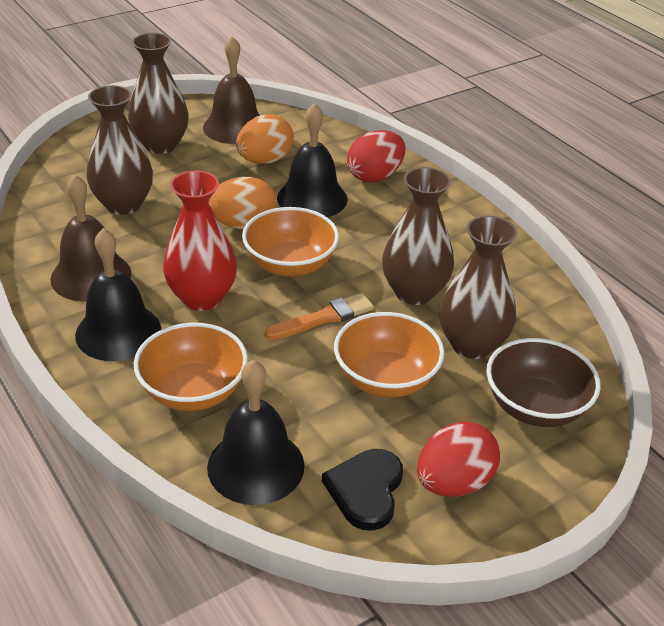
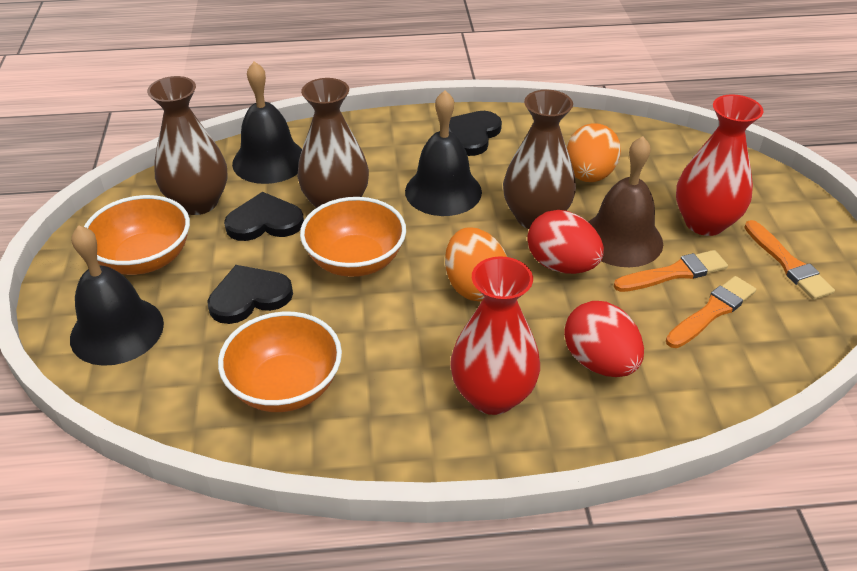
black heart: [322,449,403,531] = 1 -> [207,265,293,324] [224,192,304,241] [449,111,502,156] = 3
brown bell: [50,174,131,302] [203,36,260,144] = 2 -> [589,136,663,267] = 1
brown bowl: [486,338,601,427] = 1 -> none = 0
brown vase: [86,85,153,215] [128,33,189,154] [382,167,454,305] [439,216,518,359] = 4 -> [147,76,228,215] [297,78,369,208] [503,90,576,229] = 3
orange brush: [265,293,374,340] = 1 -> [614,250,728,292] [666,276,756,348] [744,220,835,300] = 3
red vase: [163,171,237,311] = 1 -> [450,256,540,415] [676,94,764,236] = 2

